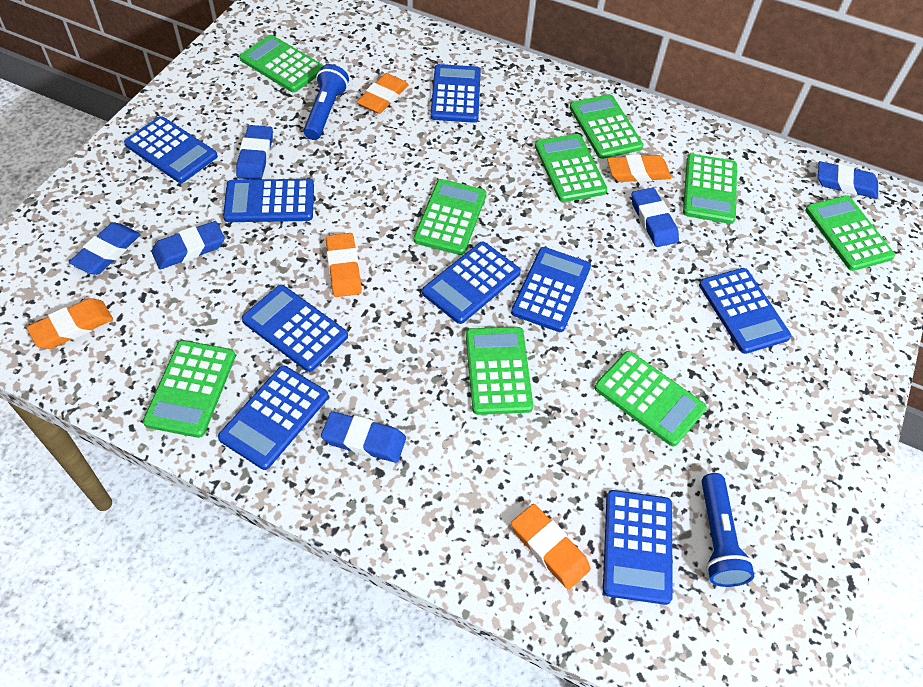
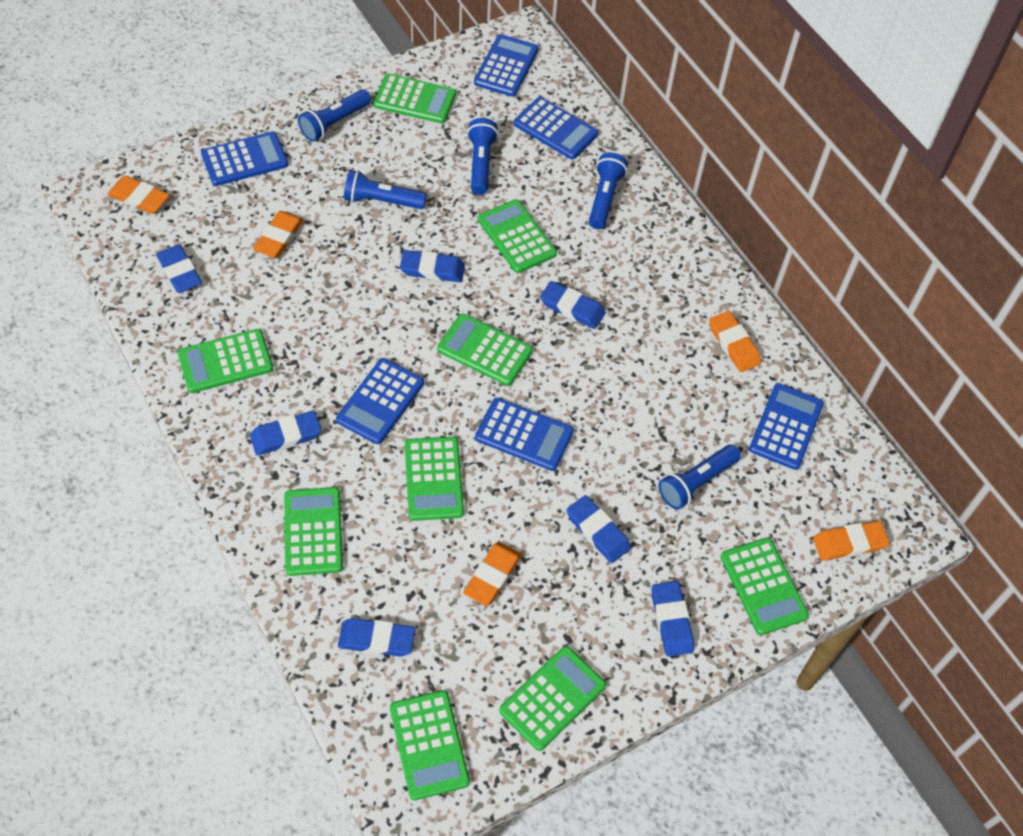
blue calculator: [124,116,217,183] [218,365,329,470] [223,179,314,222] [242,285,348,372] [422,242,521,324] [430,64,481,123] [511,247,591,332] [603,490,673,605] [699,268,791,354] = 9 -> [201,131,288,186] [336,358,424,444] [474,34,539,97] [475,398,574,471] [514,97,598,160] [749,383,824,470] = 6
blue eraser: [69,222,141,275] [152,221,225,269] [236,125,273,179] [321,411,406,463] [631,187,679,247] [818,161,878,199] = 6 -> [156,244,202,293] [250,411,321,456] [338,618,415,657] [400,250,465,282] [540,281,606,329] [566,495,631,563] [652,581,694,656] = 7
blue flashlight: [304,64,349,140] [702,473,754,587] = 2 -> [298,89,371,142] [344,170,427,209] [467,118,498,195] [589,153,628,229] [658,444,741,510] = 5

